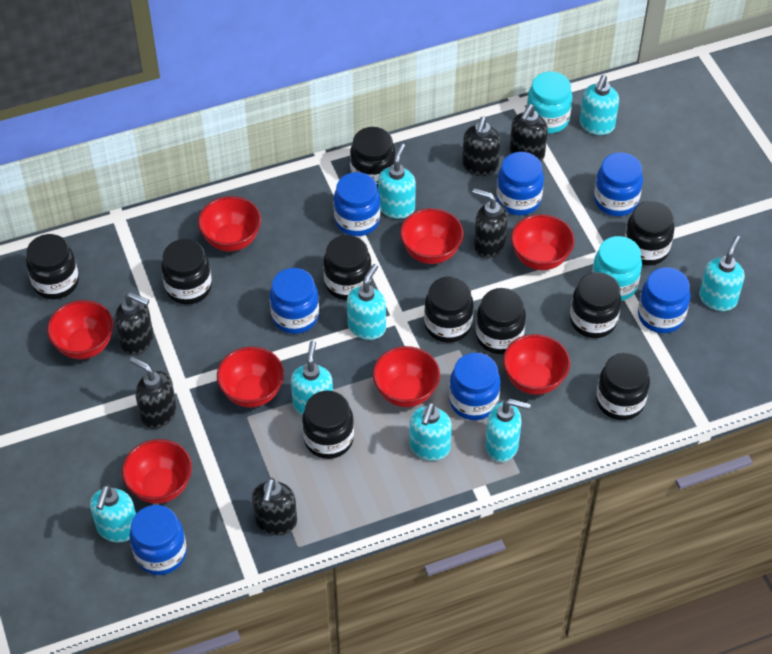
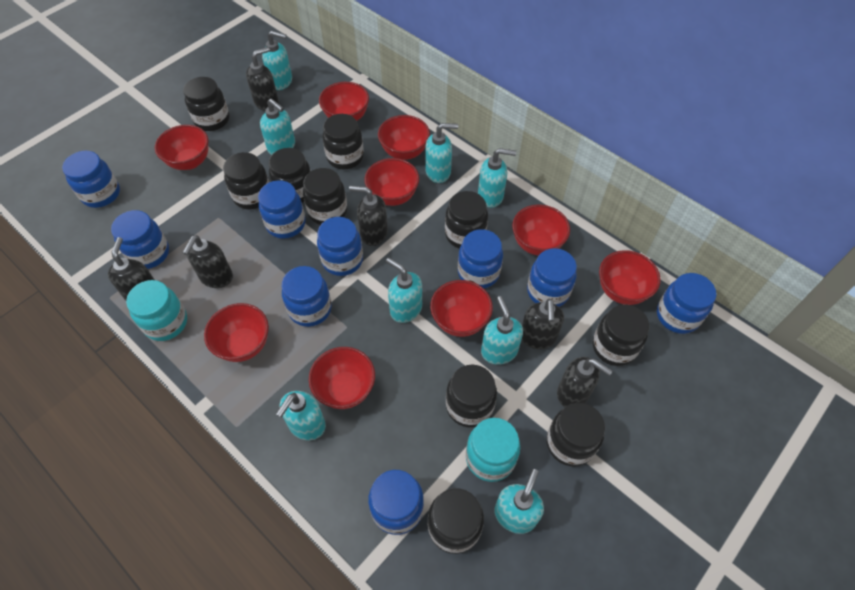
blue jar: [130,505,187,575] [270,268,319,334] [334,172,381,236] [449,353,501,420] [496,152,544,215] [594,152,643,216] [638,267,690,333] = 7 -> [62,151,120,208] [111,210,169,269] [258,180,306,239] [282,266,332,327] [317,217,363,276] [368,470,424,535] [458,229,503,288] [527,248,577,307] [657,273,716,334] = 9
red bowl: [47,300,113,359] [122,439,192,504] [198,196,261,251] [217,347,284,408] [373,346,440,407] [400,208,463,264] [503,334,570,395] [511,214,575,270] = 8 -> [155,125,208,170] [204,303,269,362] [309,347,375,409] [319,82,369,121] [364,158,419,206] [378,115,430,160] [430,280,493,337] [512,205,570,256] [599,250,661,305] = 9

